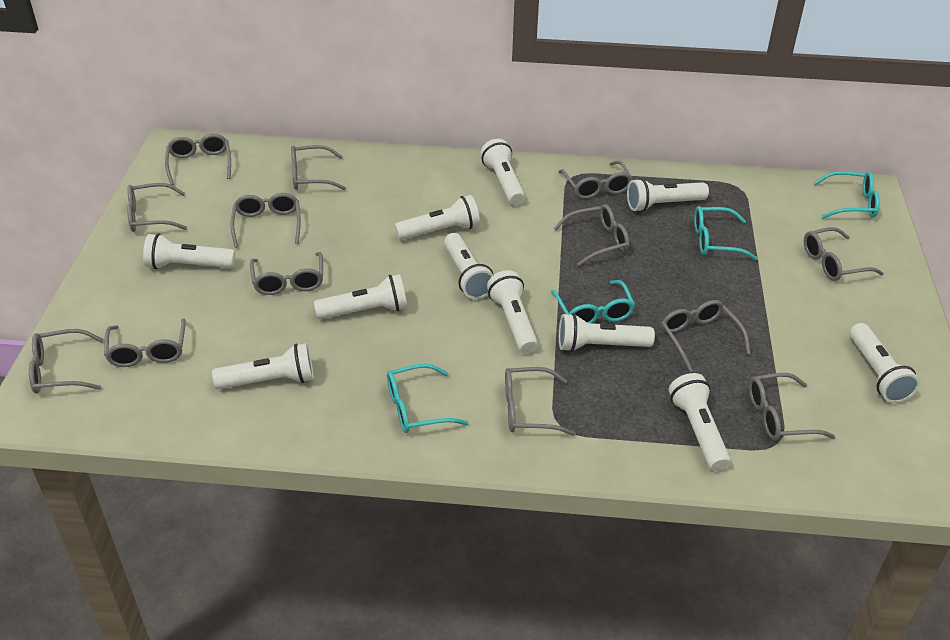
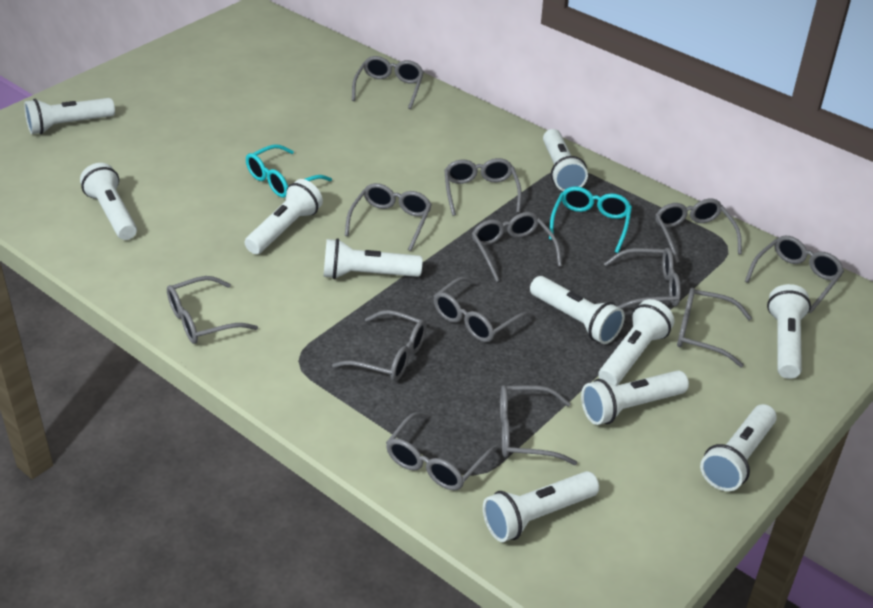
turquoise glasses: [387,363,468,433] [551,280,635,323] [694,206,758,260] [814,171,880,219] = 4 -> [246,144,332,198] [549,186,632,253] = 2

